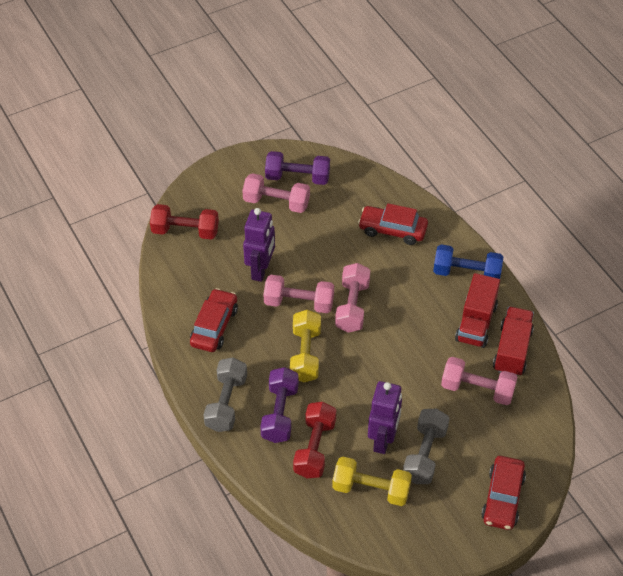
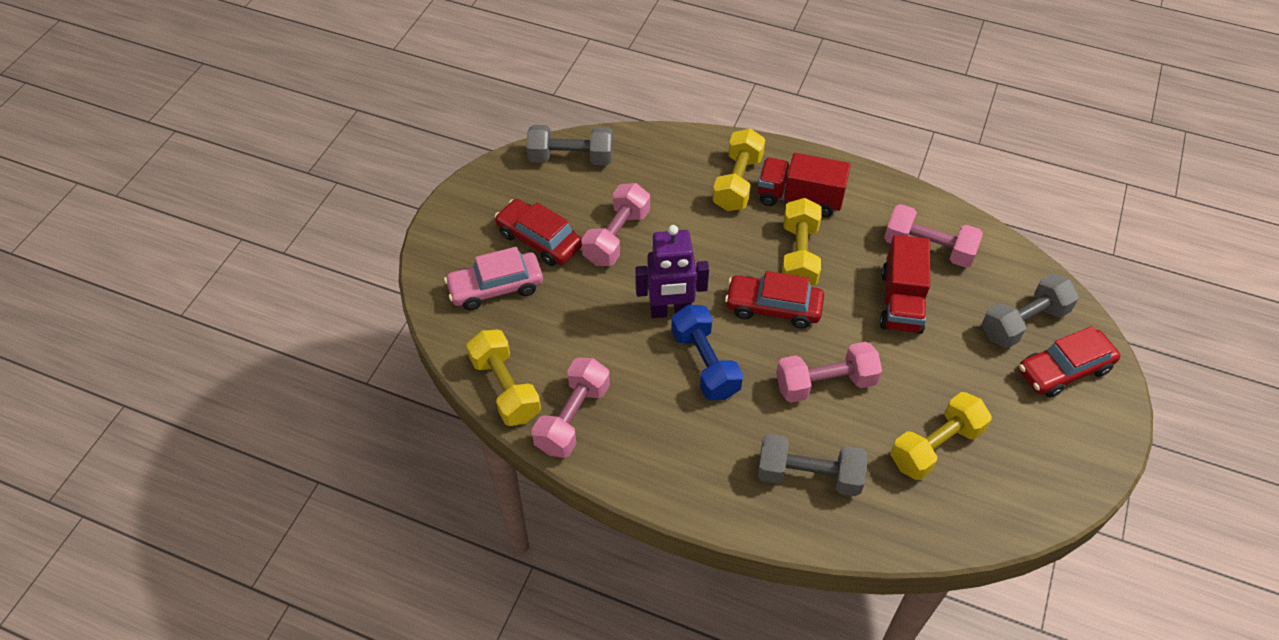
grey dumbbell: [203,357,247,432] [403,409,450,484] = 2 -> [526,125,613,165] [758,434,867,496] [982,274,1079,348] = 3
pink car: none = 0 -> [444,247,543,310] = 1
purple dumbbell: [260,367,299,443] [265,151,330,185] = 2 -> none = 0
purple robot: [243,208,275,282] [368,381,402,454] = 2 -> [635,225,709,318] = 1
red dumbbell: [150,204,219,240] [293,402,336,478] = 2 -> none = 0
yellow dumbbell: [290,310,321,382] [332,457,412,506] = 2 -> [466,330,541,426] [712,128,765,211] [782,198,822,286] [890,392,992,480] = 4

